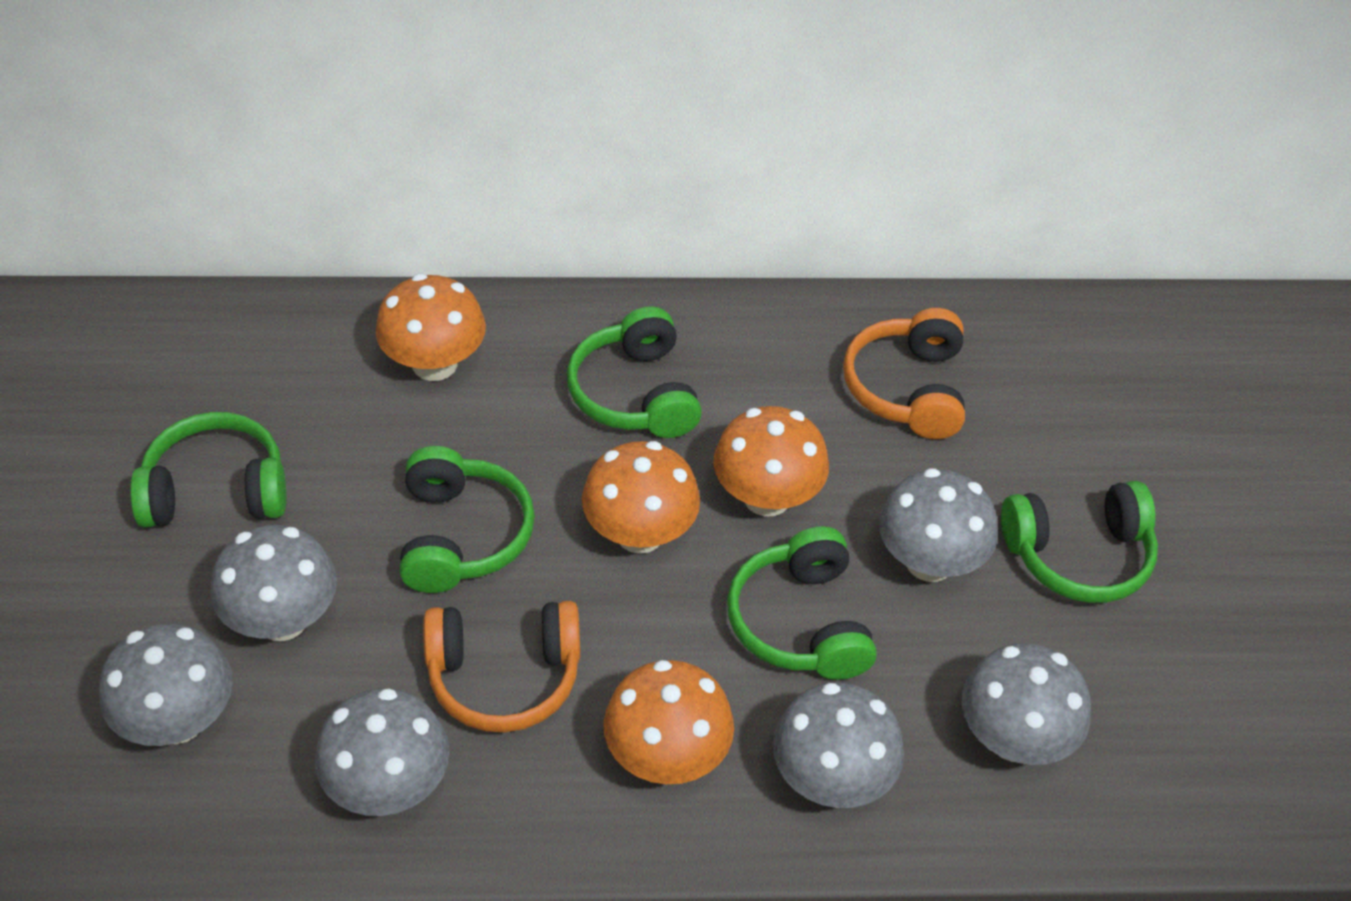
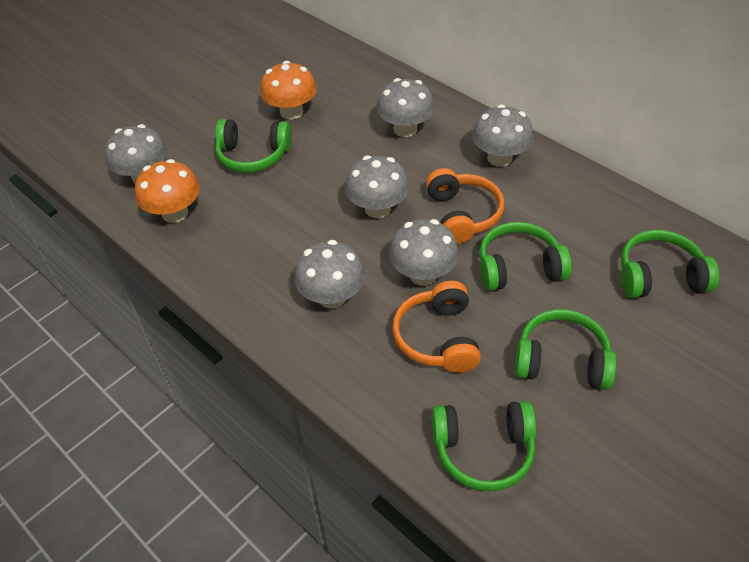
orange mushroom: [375,274,486,381] [582,441,700,554] [603,660,734,784] [713,406,829,516] = 4 -> [135,159,200,223] [260,61,317,120] = 2

